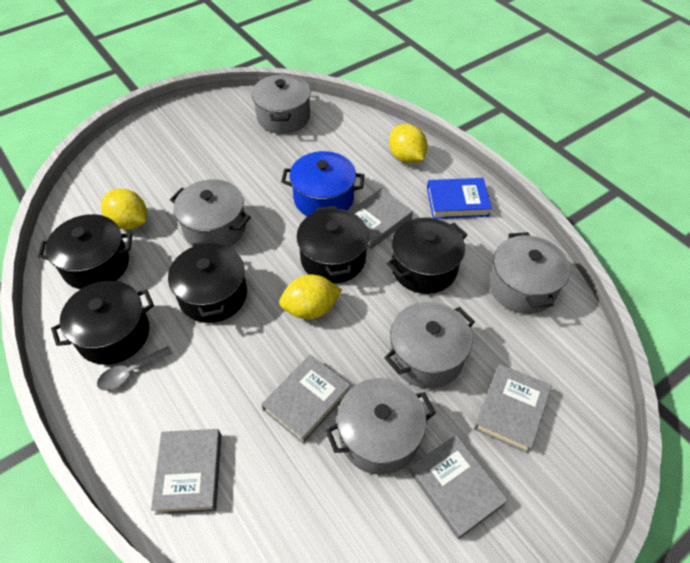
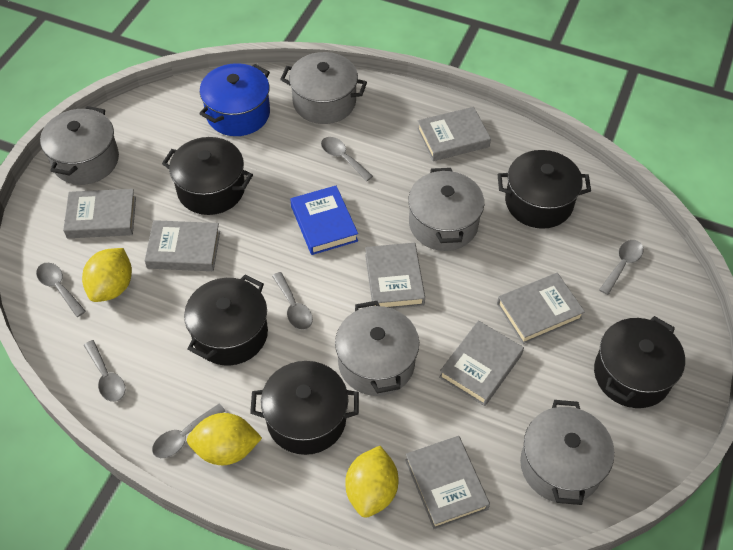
grey book: [151,429,221,515] [261,355,350,444] [349,188,413,249] [409,435,508,539] [474,364,552,453] = 5 -> [63,189,136,238] [145,220,220,271] [365,243,425,309] [405,436,490,529] [417,107,491,161] [439,321,524,406] [497,273,585,344] = 7
grey spoon: [97,346,173,391] = 1 -> [36,263,86,317] [84,340,125,402] [152,404,225,458] [272,272,313,330] [321,137,373,181] [599,240,644,295] = 6

